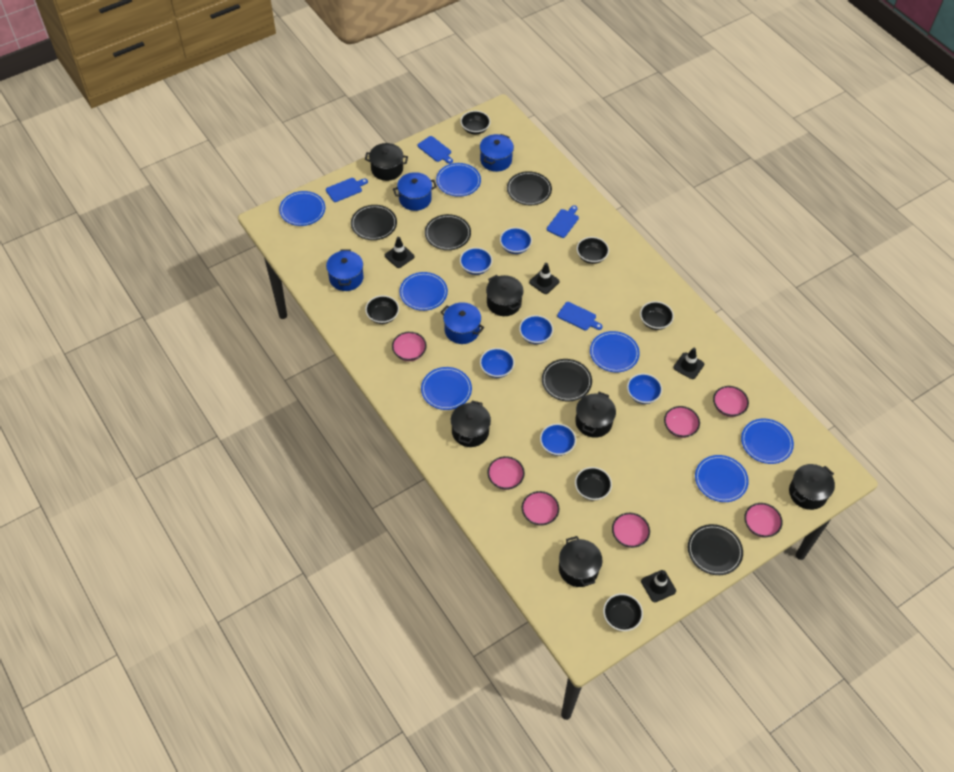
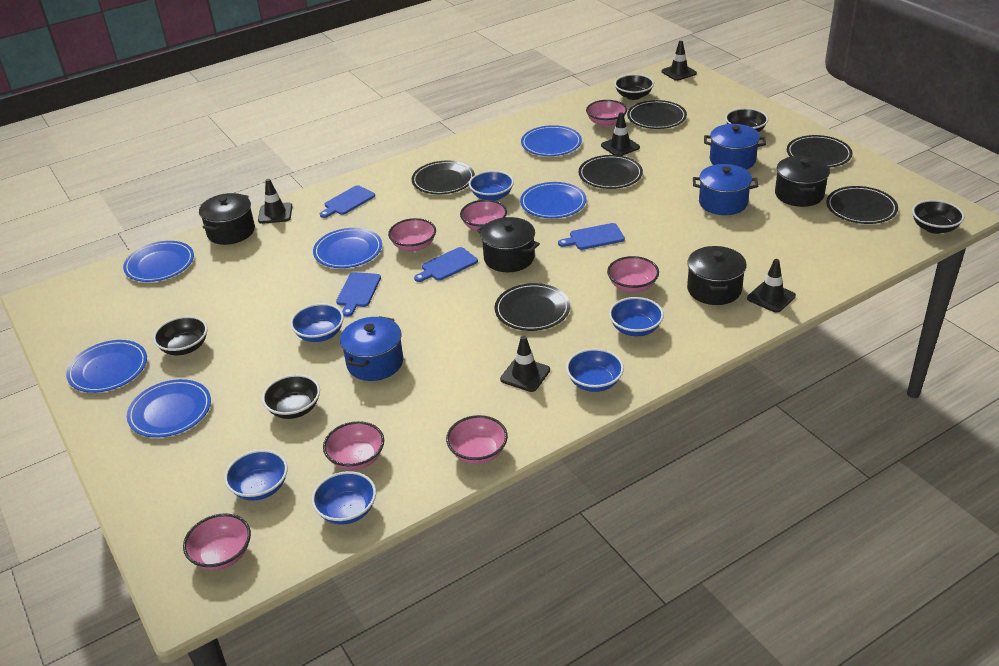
black bowl: [365,295,399,324] [460,111,491,134] [575,467,612,501] [577,237,609,264] [603,593,643,631] [640,301,674,330] = 6 -> [153,316,208,355] [262,374,320,419] [614,74,654,100] [725,108,768,132] [912,200,964,234] = 5
black plate: [351,205,397,240] [425,214,471,250] [507,171,552,205] [542,359,592,401] [688,524,743,575] = 5 -> [412,161,475,194] [495,283,570,331] [579,155,643,189] [627,100,687,129] [787,135,852,168] [826,186,898,224] = 6
black pot: [365,143,408,181] [451,400,491,447] [486,275,524,316] [559,536,602,587] [575,392,616,438] [789,464,835,510] = 6 -> [199,193,255,245] [477,217,540,272] [687,246,747,305] [775,156,830,207] = 4
black traffic cone: [385,237,415,268] [529,263,560,294] [641,570,676,602] [673,348,704,379] = 4 -> [258,179,292,224] [500,336,550,392] [601,112,640,156] [662,41,697,81] [747,259,796,313] = 5
blue plate: [279,191,325,226] [400,272,448,311] [421,367,472,410] [436,163,481,197] [590,331,640,373] [695,455,749,502] [741,418,794,464] = 7 -> [66,340,147,393] [123,241,194,282] [127,379,211,438] [313,228,382,268] [520,182,586,218] [521,125,582,156] = 6
blue pot: [326,249,364,291] [393,172,437,211] [441,302,484,344] [480,134,514,172] = 4 -> [340,316,403,381] [693,164,758,215] [704,124,766,170] = 3

